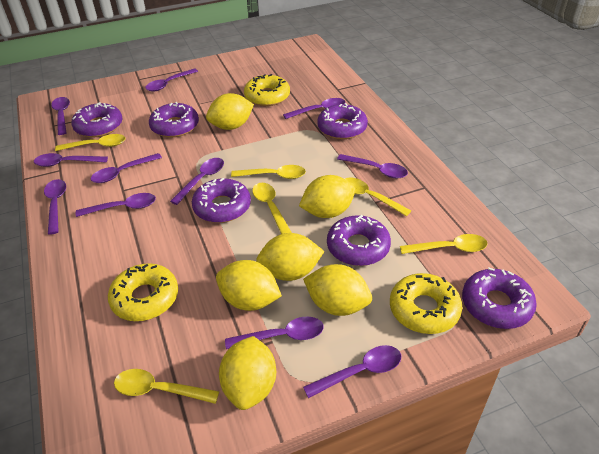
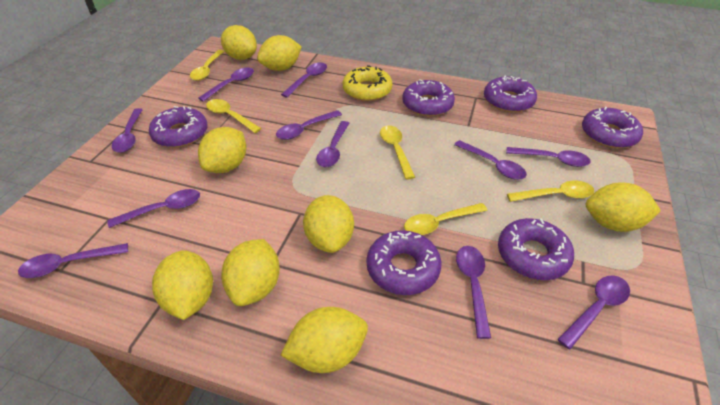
yellow donut: [108,263,178,321] [244,74,290,106] [390,273,462,334] = 3 -> [342,65,392,101] = 1
yellow lemon: [206,93,254,130] [216,260,282,311] [219,336,276,410] [256,233,325,281] [299,175,355,218] [303,264,372,316] = 6 -> [152,250,213,320] [198,127,246,173] [221,25,257,60] [221,239,280,306] [257,35,302,71] [281,307,368,373] [303,195,354,253] [586,182,661,232] = 8
yellow spoon: [55,134,126,151] [114,369,219,404] [231,165,306,179] [252,183,292,234] [345,178,411,216] [400,234,488,254] = 6 -> [190,50,224,81] [206,99,261,133] [380,125,415,180] [404,203,488,235] [507,181,594,202] = 5

